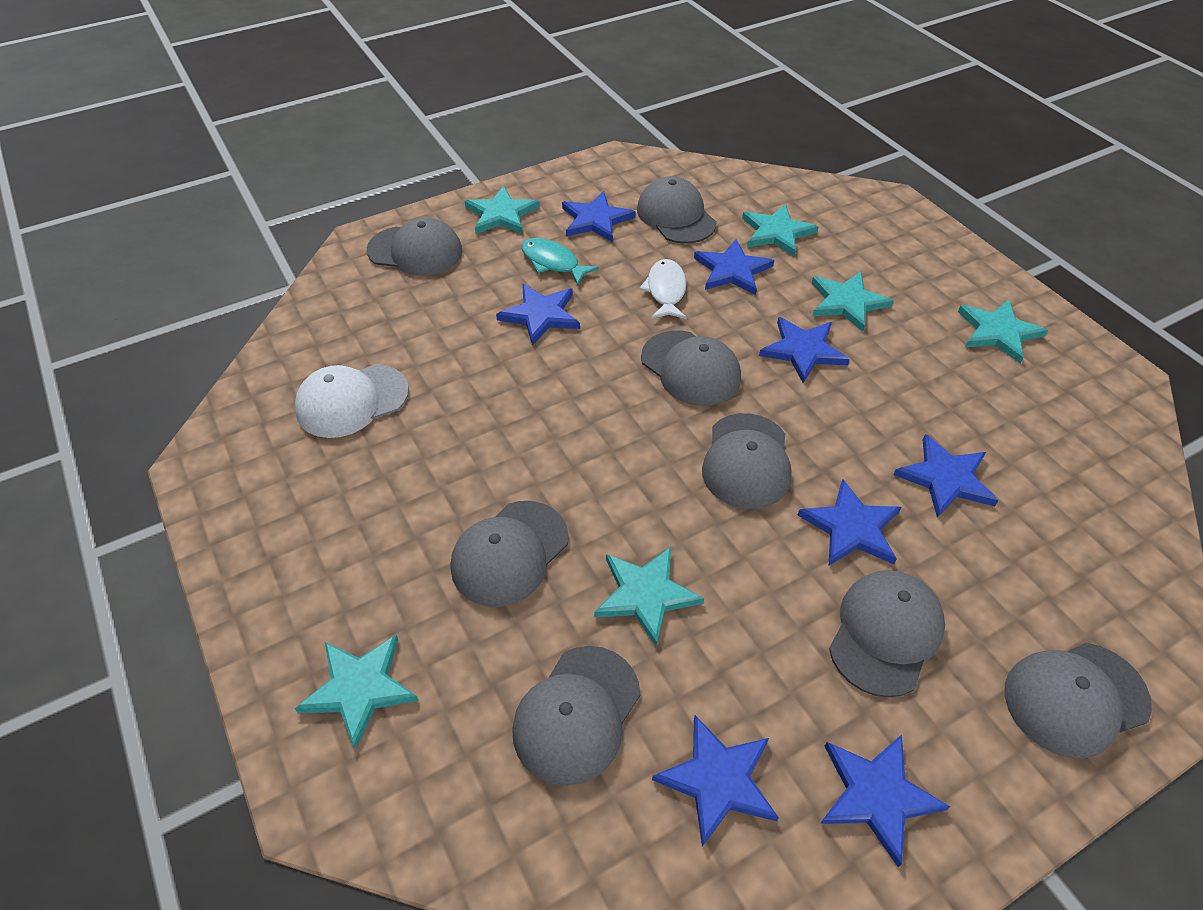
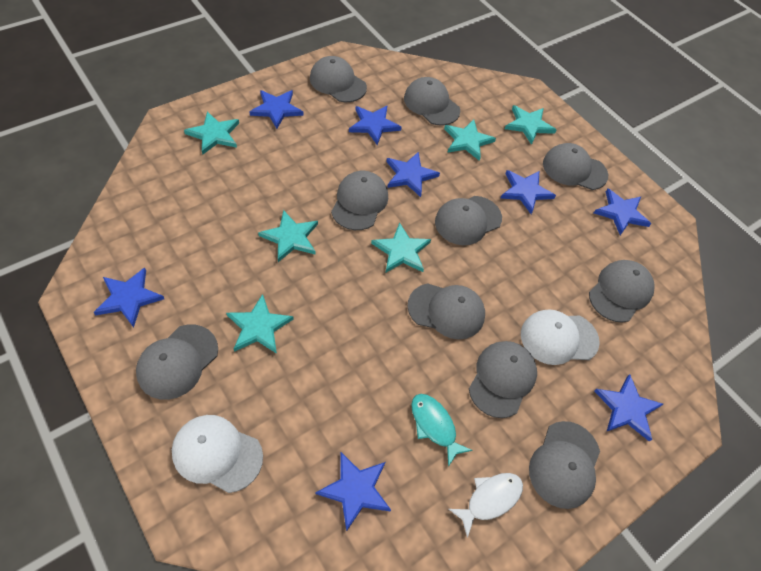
grey cap: [367,218,463,276] [451,501,569,607] [512,646,640,786] [637,176,717,244] [641,330,741,406] [702,413,792,509] [829,570,945,698] [1005,643,1152,758] = 8 -> [136,325,218,400] [310,56,367,102] [331,171,388,230] [404,77,460,126] [408,283,485,339] [435,196,502,245] [469,341,537,418] [529,421,600,509] [543,143,608,190] [589,260,655,322] = 10
white cap: [294,364,409,438] = 1 -> [172,415,263,493] [521,309,600,365] = 2

